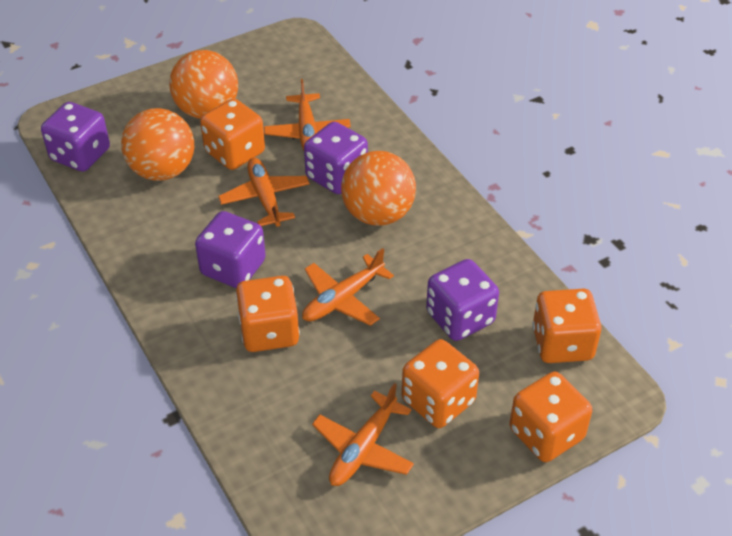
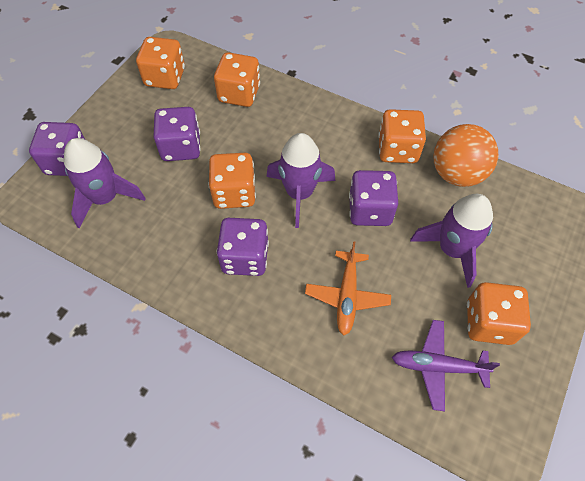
orange ball: [121,108,194,181] [169,50,238,119] [341,151,416,226] = 3 -> [433,124,498,187] = 1
orange plane: [218,158,310,227] [264,79,351,151] [302,248,394,326] [312,383,414,486] = 4 -> [305,241,391,335] = 1
purple plane: none = 0 -> [392,320,500,411] = 1
purple rocket: none = 0 -> [64,138,146,229] [266,133,335,228] [410,194,493,288] = 3

